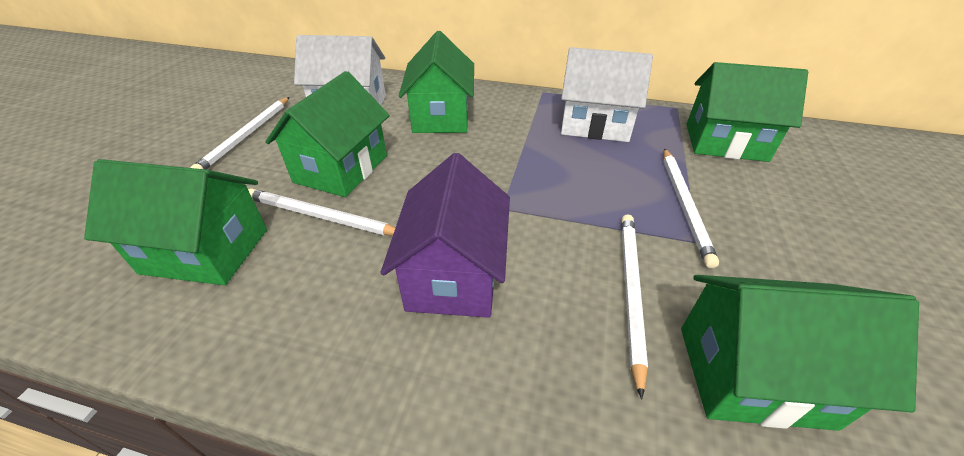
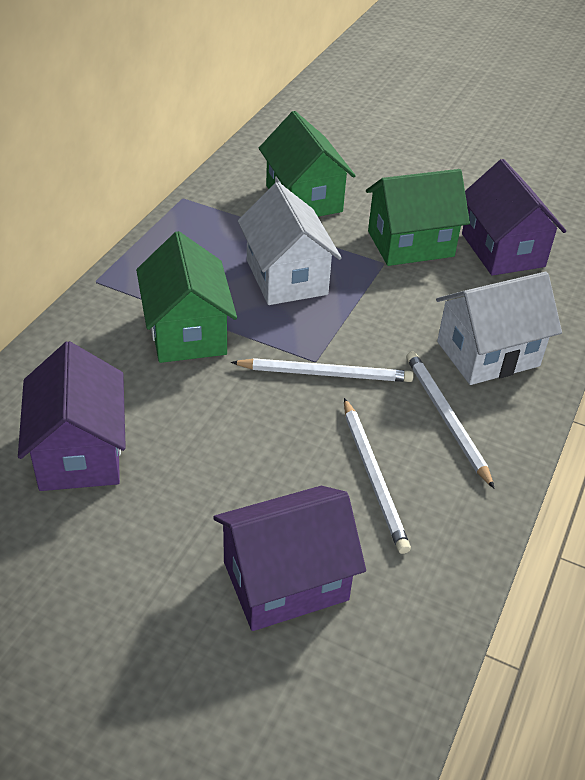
green house: [84,159,267,285] [265,71,390,197] [399,31,474,133] [681,275,919,431] [686,62,808,162] = 5 -> [136,231,237,363] [259,111,356,217] [366,169,470,266] = 3
purple house: [381,153,510,318] = 1 -> [18,341,126,491] [213,486,366,631] [462,159,566,276] = 3
white pencil: [190,97,289,169] [248,188,395,236] [621,215,648,399] [664,149,719,268] = 4 -> [231,358,414,382] [344,398,411,554] [406,352,495,489] = 3

